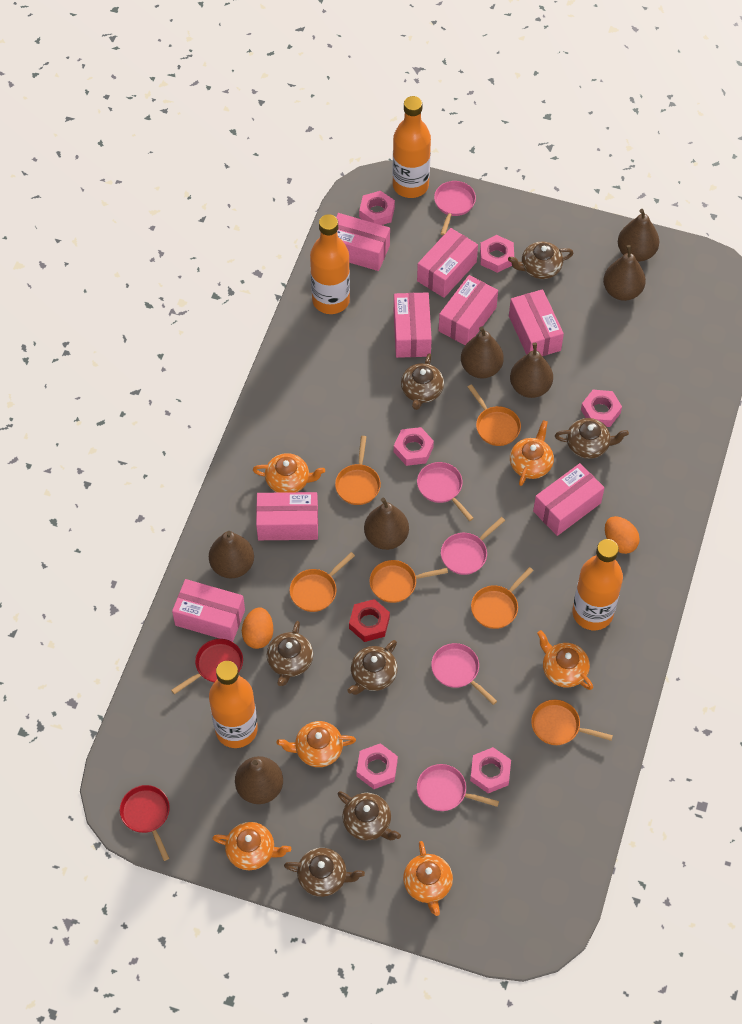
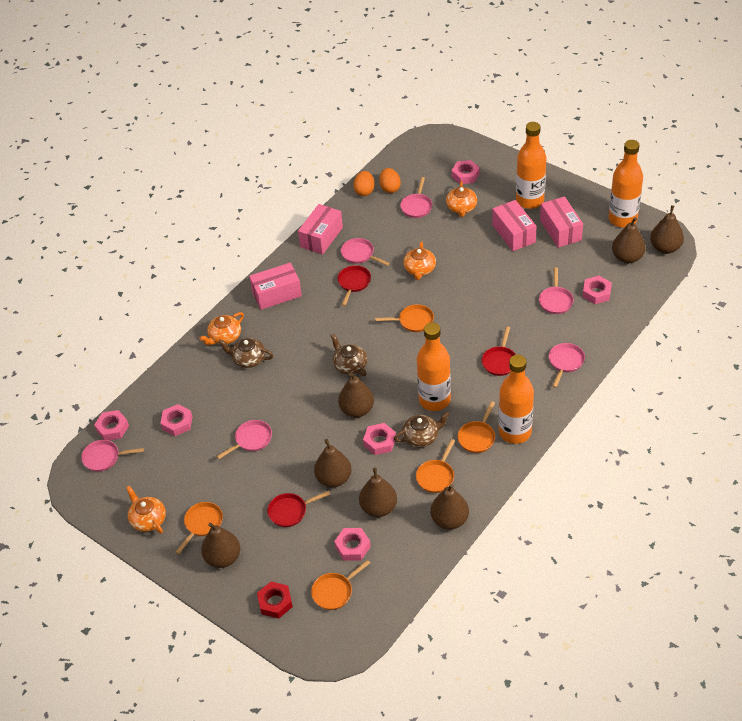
brown teapot: [267,621,313,686] [284,848,365,897] [337,791,401,841] [347,640,398,695] [401,353,444,410] [508,242,573,279] [555,418,629,459] = 7 -> [218,338,274,368] [330,334,367,376] [394,412,450,447] = 3
orange pan: [289,552,355,612] [335,436,381,505] [369,560,448,603] [468,384,521,446] [471,567,534,629] [531,700,613,745] = 6 -> [176,502,223,554] [311,560,370,610] [375,304,434,332] [416,439,455,493] [458,401,495,453] = 5
orange teapot: [212,822,291,870] [253,453,325,493] [277,721,356,767] [403,841,453,916] [510,420,554,486] [537,630,593,690] = 6 -> [126,486,166,534] [199,312,244,345] [403,242,436,280] [446,181,477,217] = 4
pink box: [172,579,245,642] [256,492,318,540] [336,213,390,271] [394,292,432,358] [417,228,478,298] [438,275,498,345] [509,289,564,356] [533,463,605,536] = 8 -> [249,263,302,310] [298,204,343,255] [492,200,537,251] [540,196,583,248] = 4
pink pan: [417,462,474,521] [417,764,499,811] [431,643,497,705] [434,181,476,235] [441,517,505,575] = 5 -> [81,440,144,472] [216,420,272,459] [341,238,389,266] [400,177,432,218] [539,268,574,314] [549,343,585,388] = 6
red pan: [120,785,170,861] [171,639,243,694] = 2 -> [267,491,330,527] [338,265,371,306] [482,327,516,376] = 3

